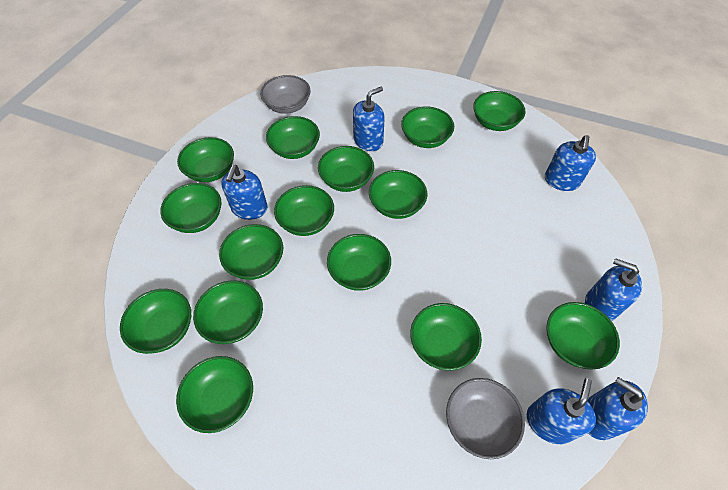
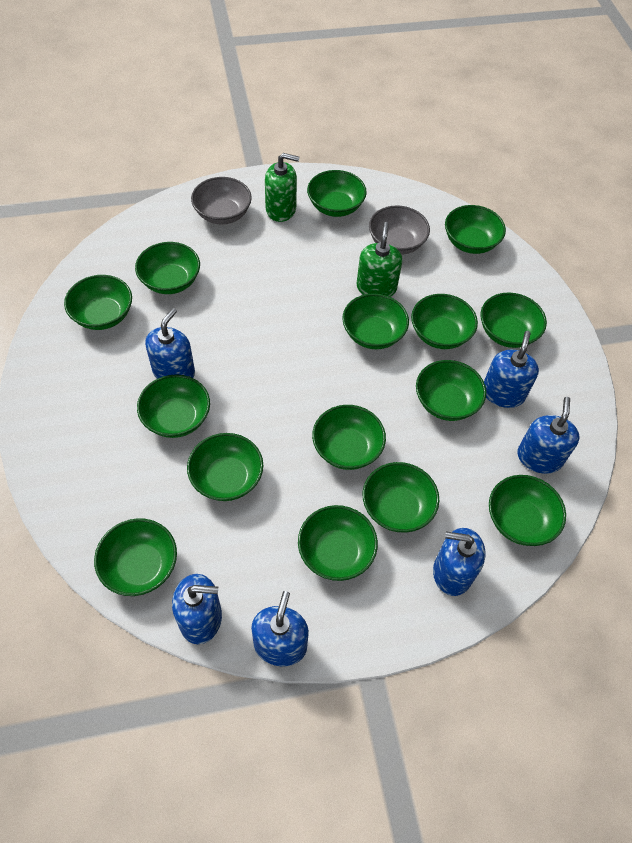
green soap dispenser: none = 0 -> [265,153,300,222] [357,222,402,297] = 2

